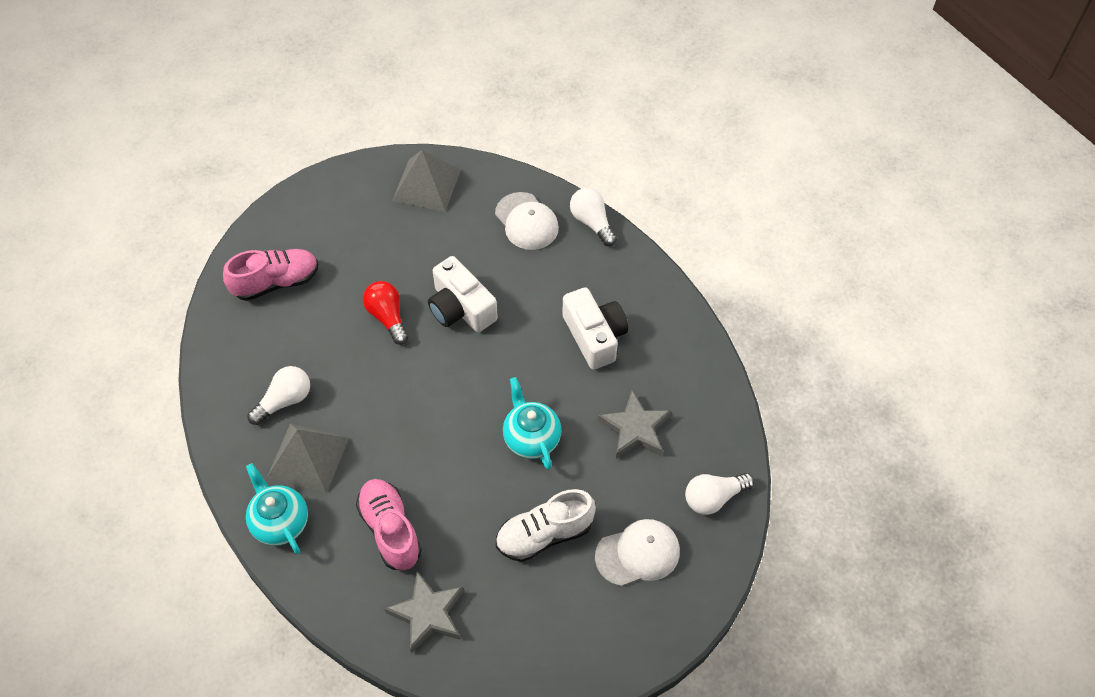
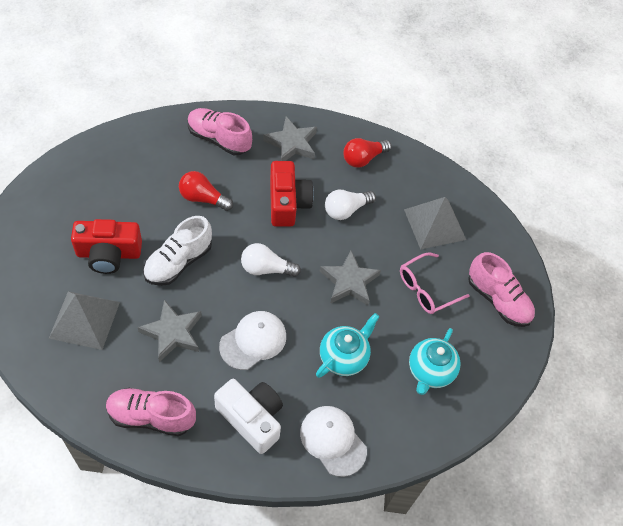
grey star: [384,571,464,654] [598,390,671,459] = 2 -> [137,300,202,362] [263,116,317,161] [320,250,381,306] = 3
pink glasses: none = 0 -> [400,252,470,314] = 1
pink shoe: [223,249,318,301] [356,479,422,570] = 2 -> [106,388,196,436] [188,108,252,155] [468,252,535,327] = 3
red camera: none = 0 -> [71,219,142,274] [270,161,314,227] = 2
red light bulb: [363,281,408,345] = 1 -> [179,171,233,211] [343,138,391,168] = 2
white camera: [428,256,498,332] [563,287,628,370] = 2 -> [214,379,283,454] = 1
white light bulb: [247,366,310,425] [570,188,617,246] [685,473,754,515] = 3 -> [241,243,301,277] [325,190,376,220] = 2

